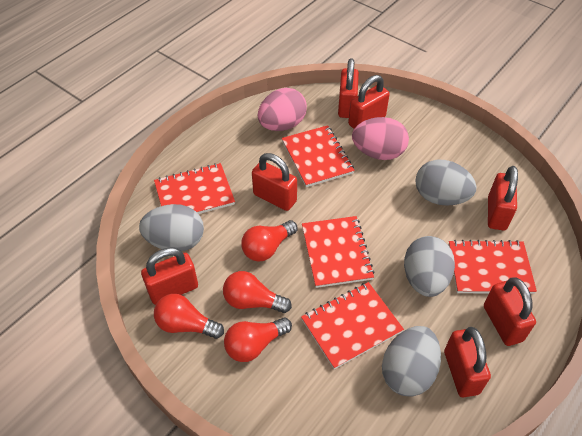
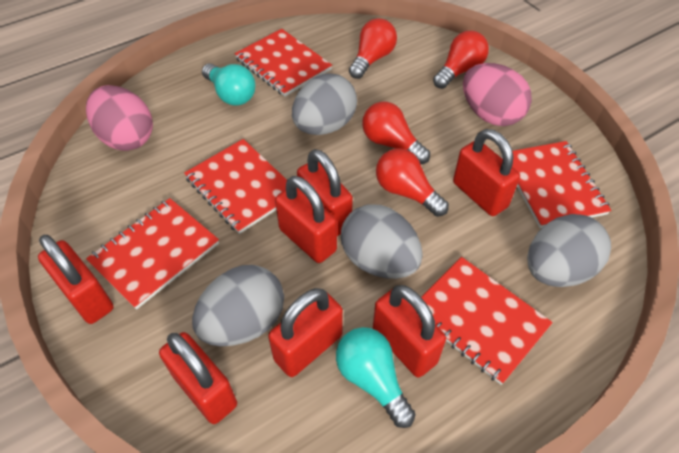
turquoise light bulb: none = 0 -> [202,63,255,105] [336,327,416,428] = 2

